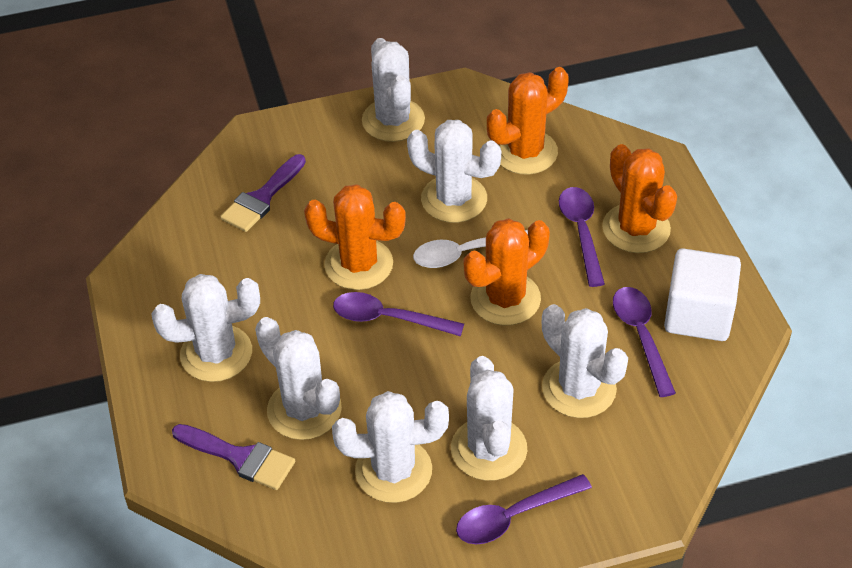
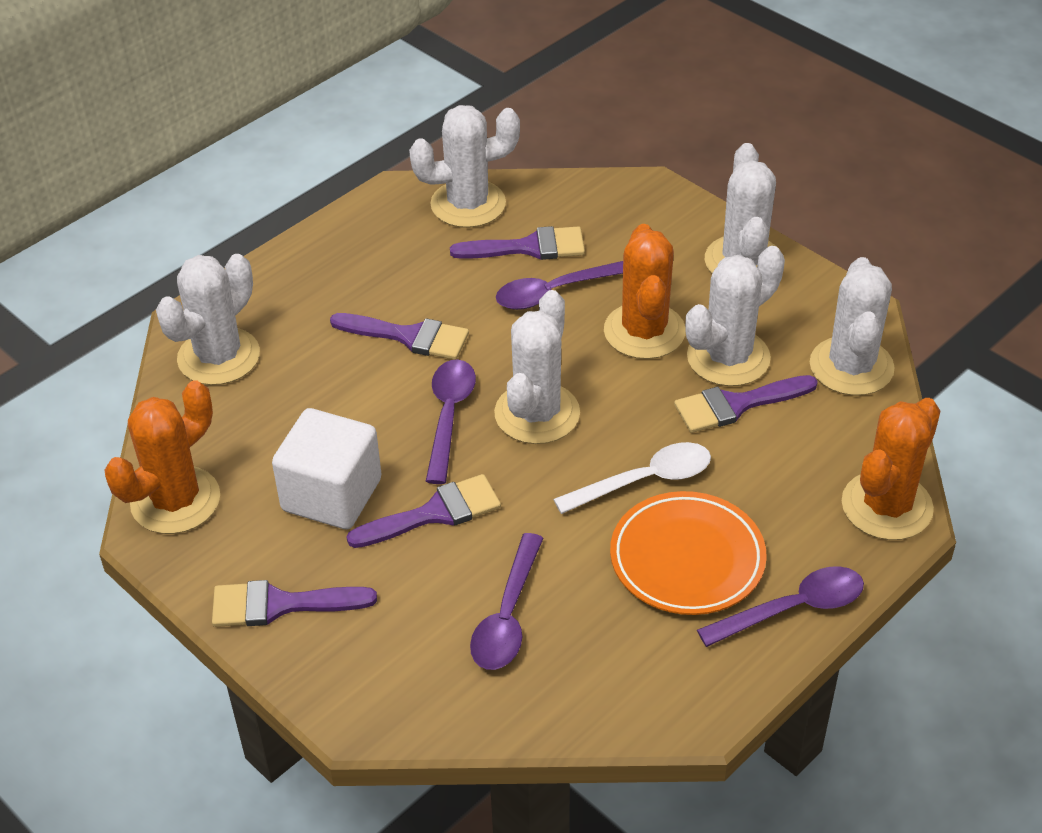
orange cactus: [304,184,406,290] [464,218,550,325] [487,67,569,174] [602,144,677,253] = 4 -> [105,380,220,534] [604,224,686,359] [842,398,940,540] = 3
orange plate: none = 0 -> [610,491,767,615] = 1
purple brush: [172,424,295,490] [220,154,306,232] = 2 -> [212,580,377,627] [330,313,469,360] [346,474,501,548] [450,226,585,260] [674,375,818,433] = 5
white cactus: [151,274,260,382] [255,317,342,440] [332,391,449,503] [362,38,425,142] [407,120,501,223] [451,356,527,481] [542,304,628,418] = 7 -> [156,254,260,385] [409,105,520,228] [494,290,580,444] [685,246,785,386] [705,143,776,274] [810,257,895,396] = 6

